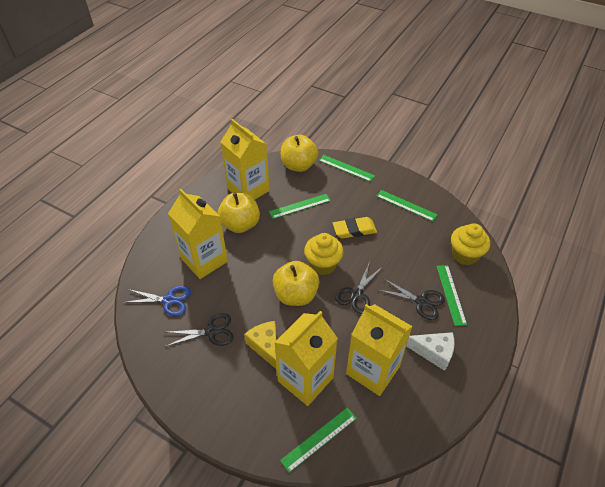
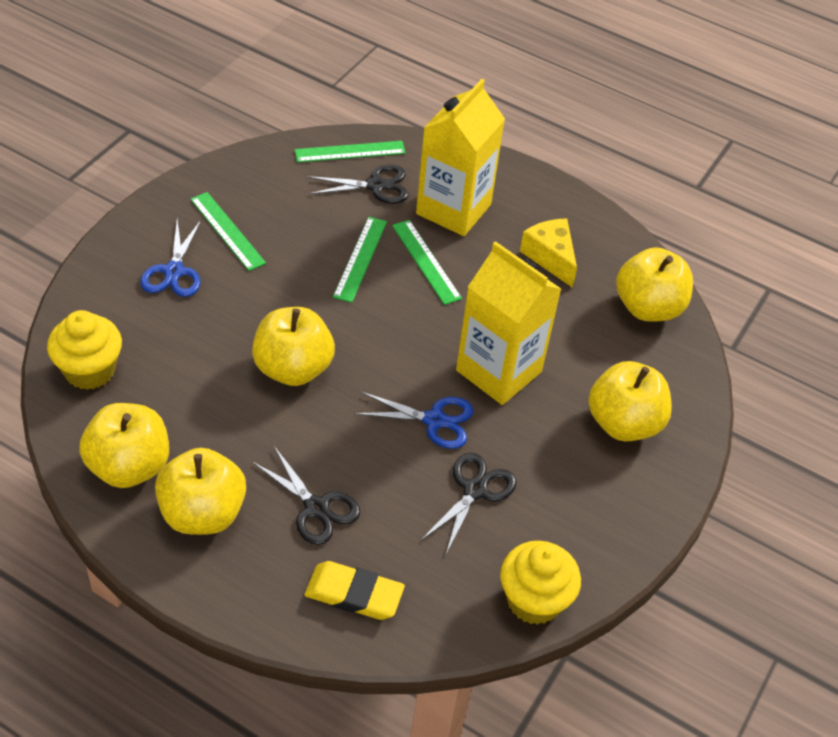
blue scissors: [123,286,191,316] = 1 -> [140,220,201,297] [354,392,473,449] = 2
green ruler: [269,194,331,219] [280,407,357,473] [319,155,375,182] [377,190,438,221] [437,265,467,326] = 5 -> [191,192,266,271] [295,141,406,162] [333,217,387,303] [392,220,462,305] = 4
white cheese: [406,332,455,371] = 1 -> none = 0
yellow apple: [218,193,260,233] [273,261,319,306] [281,135,318,172] = 3 -> [79,403,169,488] [155,448,246,535] [252,307,335,386] [588,361,672,441] [616,247,693,322] = 5
yellow carton: [168,189,228,279] [221,119,270,199] [274,311,338,406] [346,304,413,396] = 4 -> [416,79,505,236] [456,241,561,405] = 2

